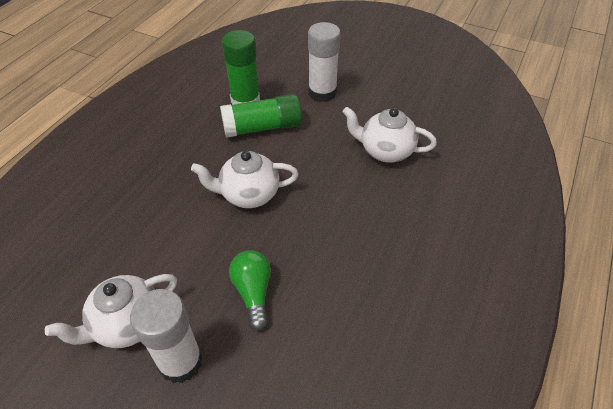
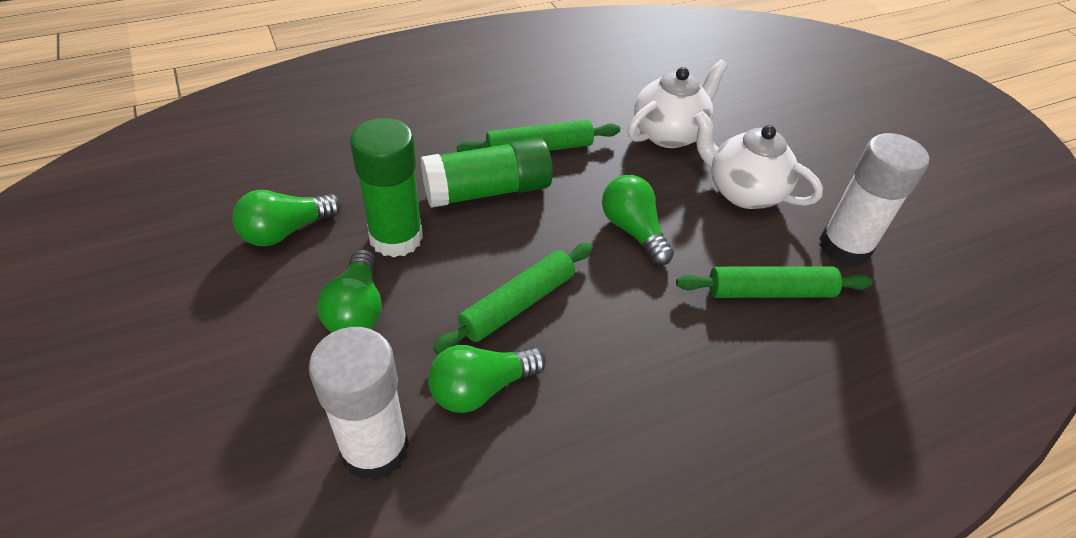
green light bulb: [229,250,271,331] = 1 -> [232,190,341,246] [317,249,382,332] [428,345,546,413] [602,175,674,265] = 4
green rolling pin: none = 0 -> [433,243,593,354] [457,120,620,152] [676,267,873,298] = 3
white teapot: [45,274,177,348] [191,151,299,208] [343,107,437,163] = 3 -> [628,59,728,148] [694,111,823,209] = 2

